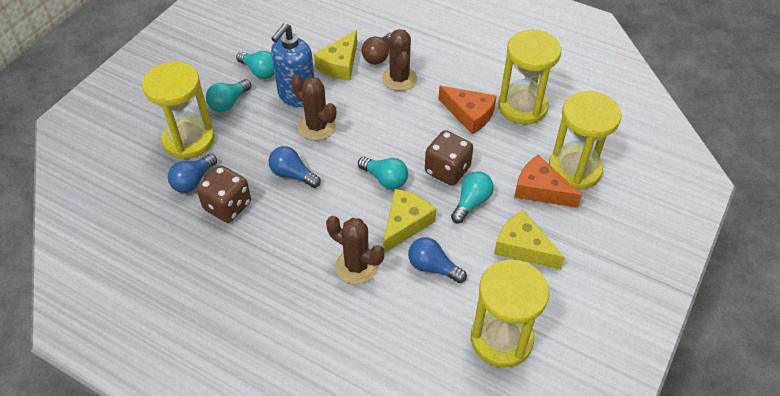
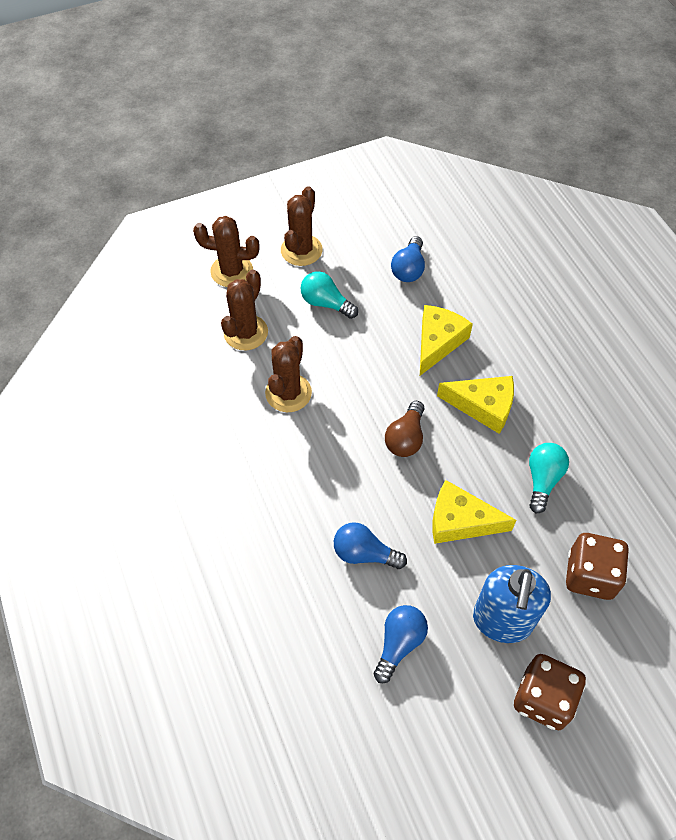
brown cactus: [291,75,336,140] [326,216,384,284] [382,29,417,91] = 3 -> [193,216,260,287] [221,269,268,350] [265,336,312,412] [281,186,323,266] = 4
orange cheese: [439,86,497,134] [514,155,582,208] = 2 -> none = 0
turquoise light bulb: [206,79,252,112] [236,51,275,79] [358,157,408,189] [451,172,494,223] = 4 -> [301,271,358,319] [529,443,569,513] = 2
yellow hourglass: [142,62,215,159] [471,260,549,368] [498,30,561,125] [549,91,622,190] = 4 -> none = 0

